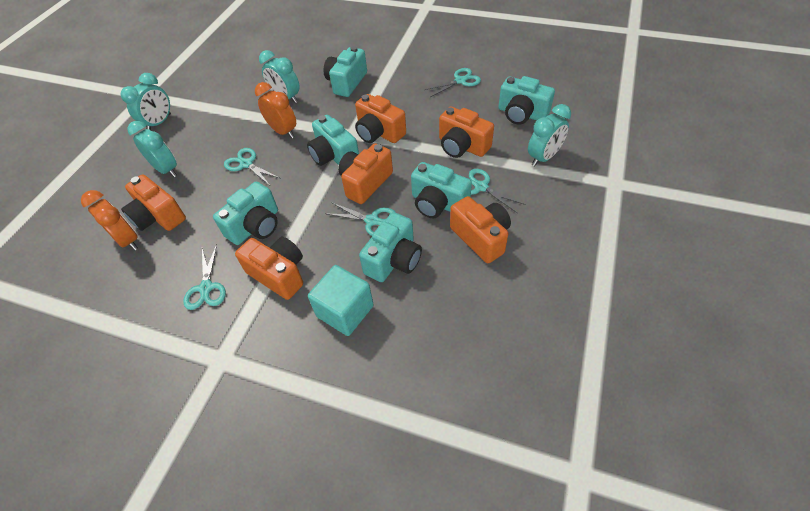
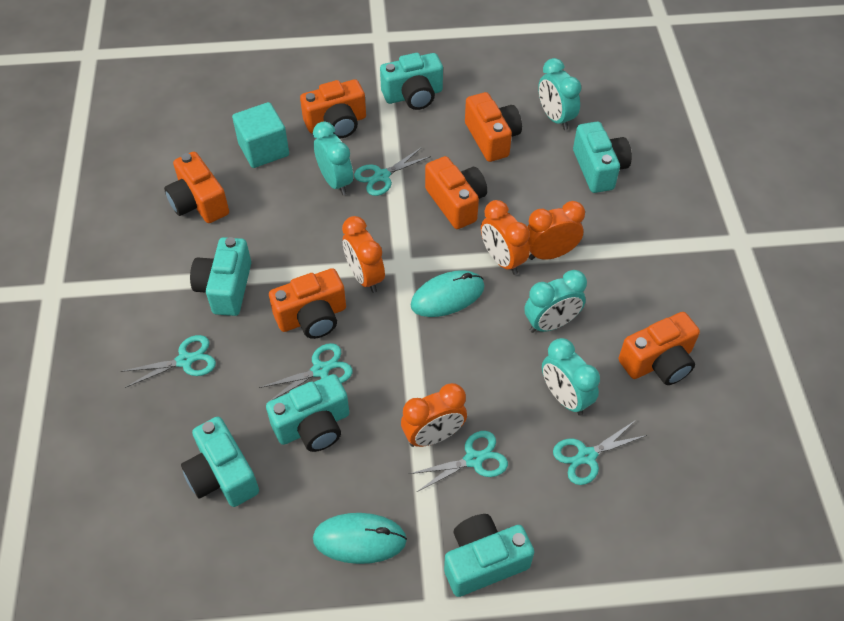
orange clock: [81,190,138,251] [255,82,296,139] = 2 -> [342,216,385,293] [401,383,467,447] [481,200,530,275] [527,201,585,260] = 4
turquoise mouse: none = 0 -> [313,513,407,564] [410,270,485,317] = 2

